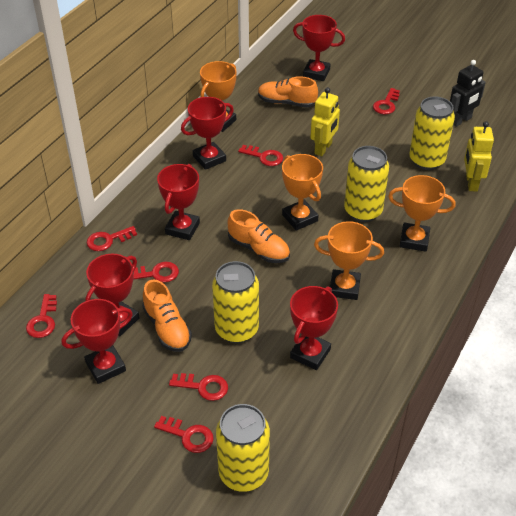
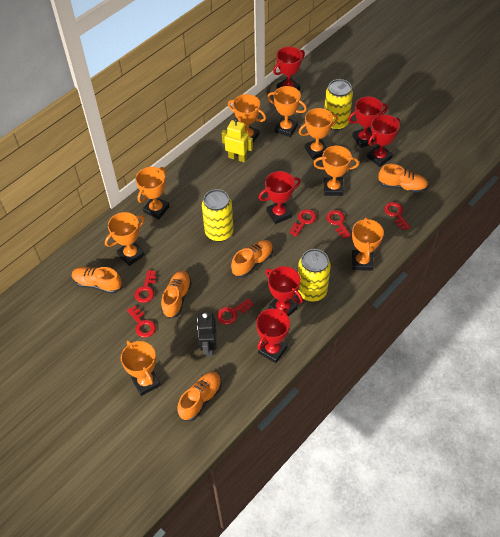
orange shoe: [142,279,192,352] [228,209,290,263] [258,76,318,108] = 3 -> [72,267,122,294] [161,271,192,319] [177,372,222,421] [231,240,273,278] [378,164,428,193] = 5
orange trophy: [200,61,237,132] [282,154,323,231] [314,221,384,300] [388,175,456,252] = 4 -> [105,212,145,266] [121,340,161,396] [136,167,170,219] [228,94,266,143] [267,86,307,137] [299,108,338,160] [313,146,359,196] [352,217,384,271] = 8
red key: [26,294,57,338] [87,226,137,251] [133,262,179,282] [154,416,214,453] [169,373,228,401] [238,145,283,166] [373,88,400,114] = 7 -> [127,306,156,337] [135,270,156,303] [217,298,254,324] [289,209,317,237] [326,210,351,239] [384,202,410,230] = 6
yellow can: [212,261,259,343] [216,404,270,492] [344,146,389,222] [409,96,455,170] = 4 -> [202,189,233,242] [298,249,331,302] [324,79,353,131] = 3
yellow robot: [310,87,340,156] [464,121,494,191] = 2 -> [222,118,253,162] = 1

